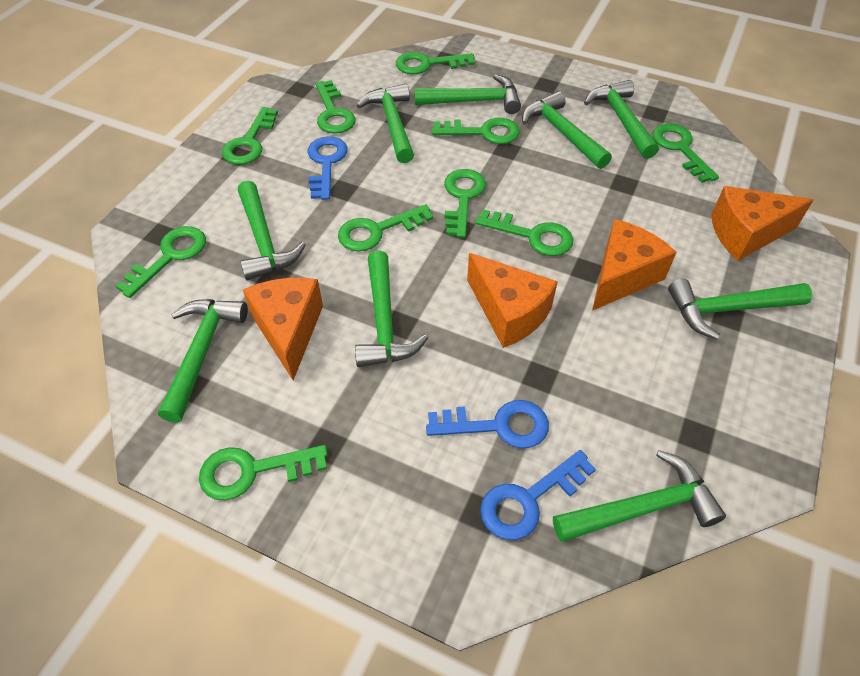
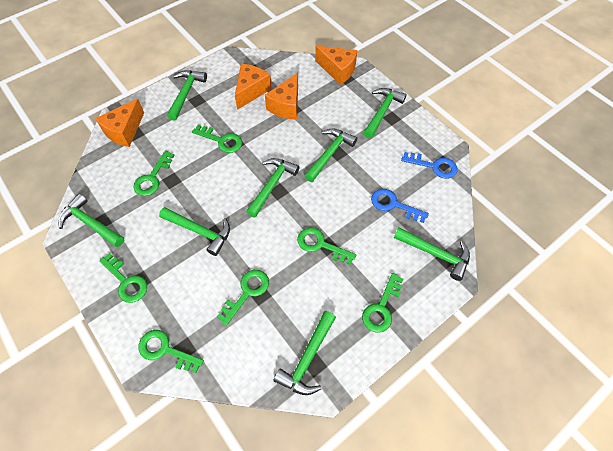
blue key: [308,136,348,200] [426,400,549,448] [480,450,596,540] = 3 -> [371,189,429,223] [401,152,458,179] = 2
green hammer: [158,299,248,423] [238,181,306,281] [355,250,428,367] [357,84,414,163] [415,74,521,114] [522,91,612,169] [553,450,726,542] [584,80,659,159] [668,279,812,339] = 9 -> [58,194,124,247] [159,207,230,256] [167,70,207,121] [246,158,299,217] [273,311,336,395] [304,128,357,182] [364,88,407,138] [394,227,470,281] = 8
green key: [116,226,206,298] [199,445,328,500] [222,107,278,165] [316,80,356,134] [338,204,433,252] [396,52,475,74] [432,118,520,144] [444,169,486,238] [475,209,573,256] [652,123,719,183] = 10 -> [99,253,147,303] [133,151,175,196] [139,330,204,373] [192,125,242,153] [217,270,269,326] [297,227,356,265] [362,273,403,333] = 7

